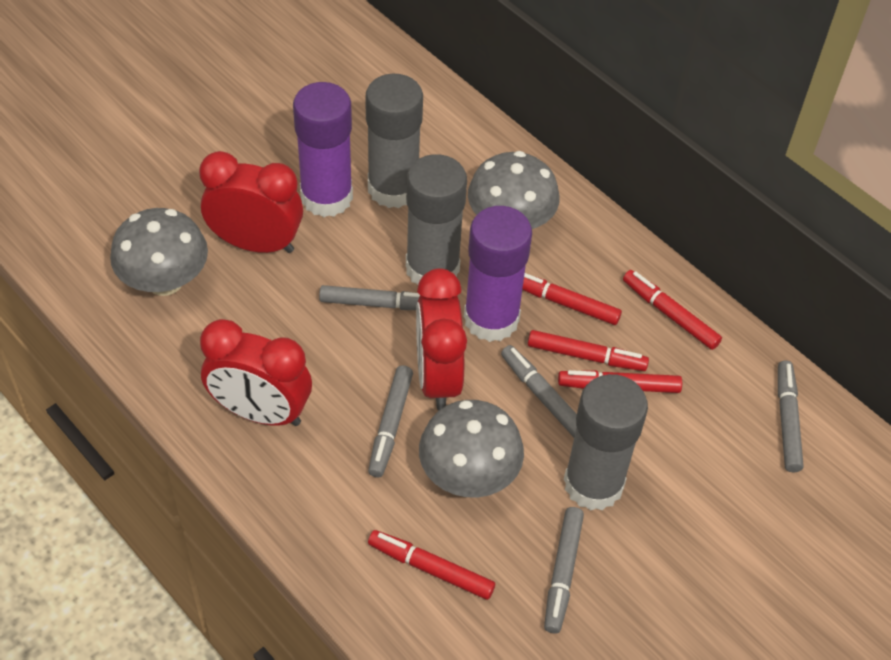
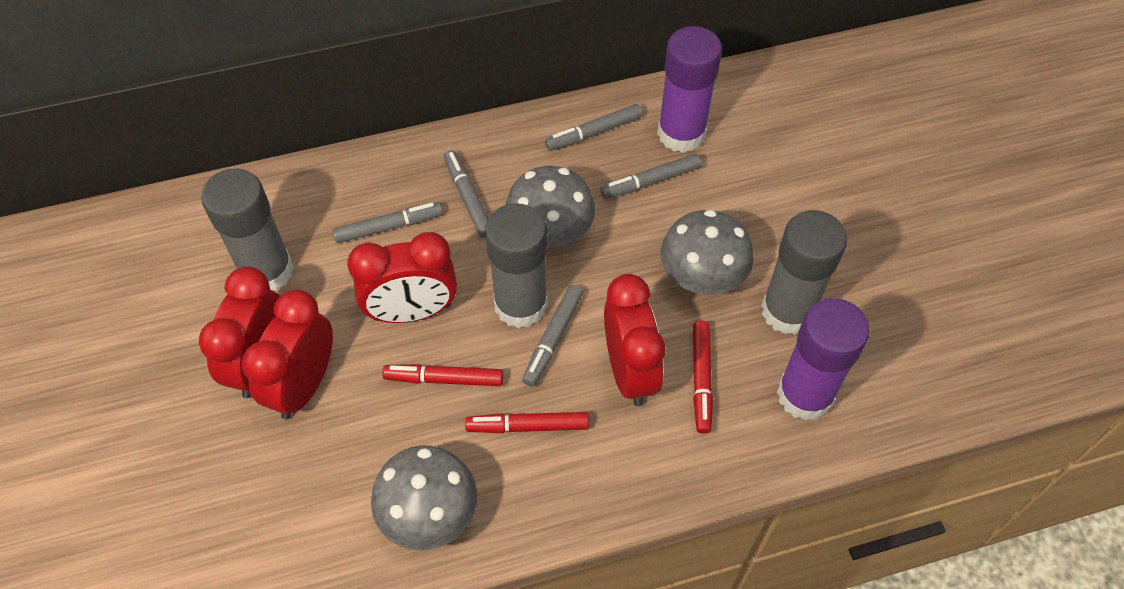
red clock: [199,151,303,253] [200,319,312,426] [416,268,467,410] = 3 -> [199,266,280,398] [242,289,333,420] [347,232,457,323] [604,274,665,406] = 4
red marker: [368,530,495,600] [522,273,622,325] [528,330,649,371] [558,370,682,393] [623,270,722,350] = 5 -> [382,364,503,386] [465,412,589,433] [693,321,713,434] = 3

